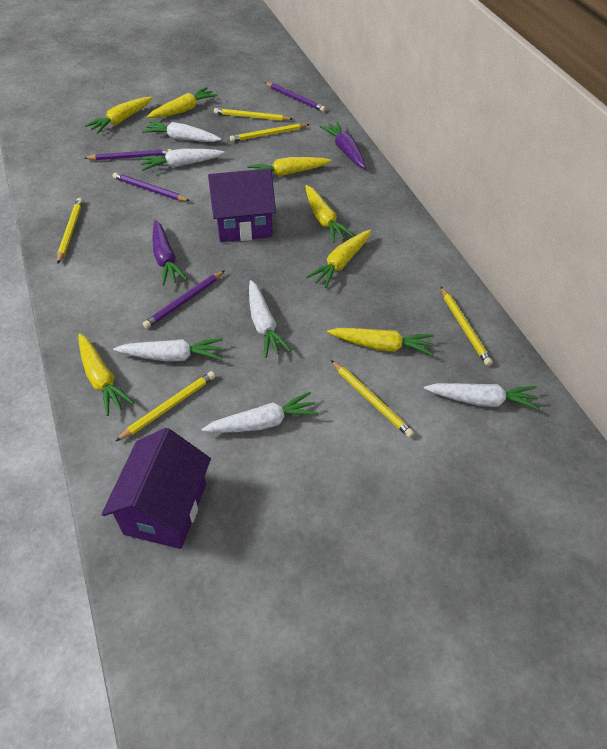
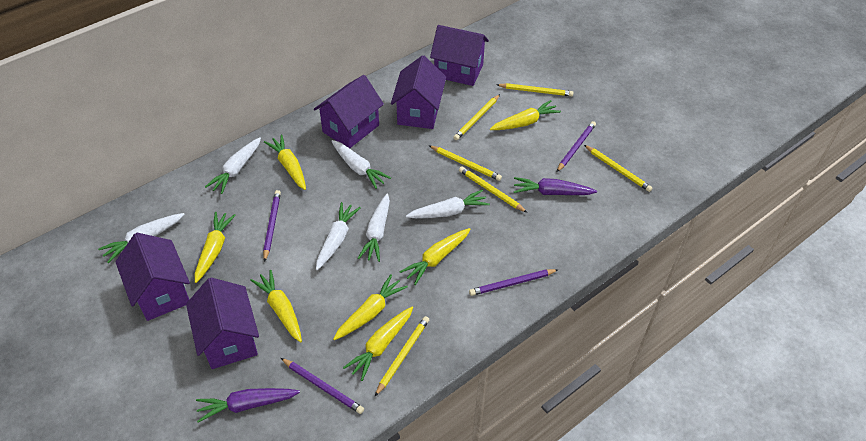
purple house: [101,428,211,549] [208,169,276,242] = 2 -> [115,233,190,321] [186,278,259,369] [314,75,384,148] [391,55,446,129] [430,25,489,86] = 5

